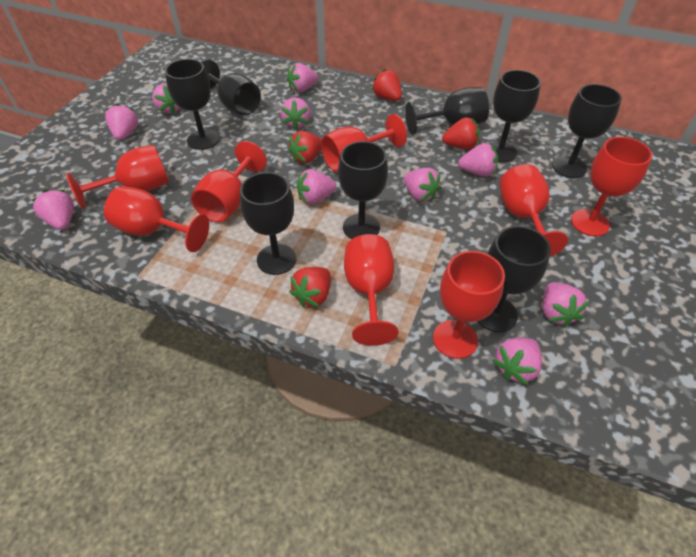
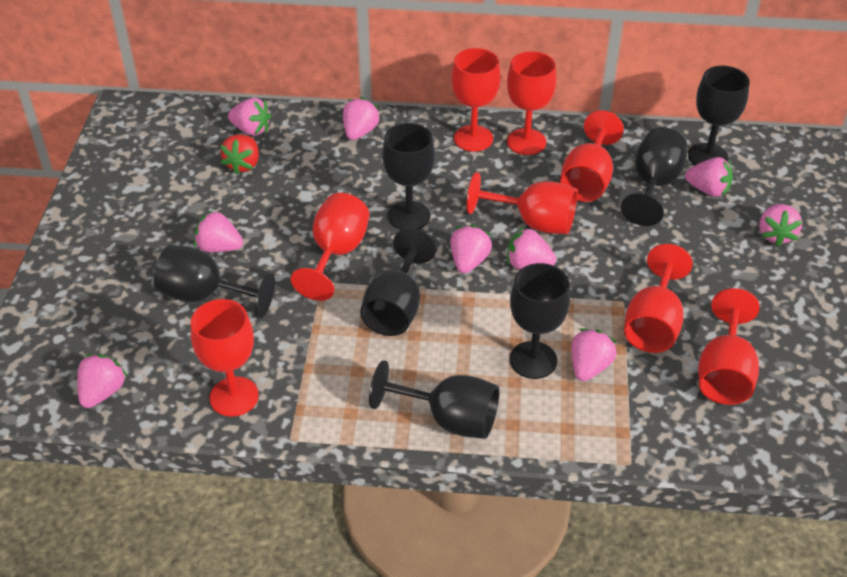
black goblet: [165,59,219,150] [201,60,261,115] [240,172,296,275] [338,141,388,239] [405,87,489,135] [477,226,551,332] [488,70,541,162] [552,84,622,178] = 8 -> [154,245,275,318] [360,228,436,336] [369,360,499,439] [382,123,435,230] [510,263,570,379] [621,127,688,226] [688,66,749,165] = 7
pink strawberry: [31,190,74,230] [105,103,138,140] [152,83,180,114] [281,98,311,130] [287,63,318,92] [297,169,337,204] [404,168,441,202] [458,143,498,177] [492,338,542,385] [543,282,589,327] = 10 -> [77,354,127,408] [194,210,243,252] [228,98,271,136] [343,97,380,140] [450,225,492,274] [507,227,556,270] [571,328,617,381] [685,157,733,197] [759,204,803,247] = 9
red strawberry: [288,131,322,164] [289,267,331,307] [371,69,402,101] [442,117,480,149] = 4 -> [220,134,259,174] = 1

